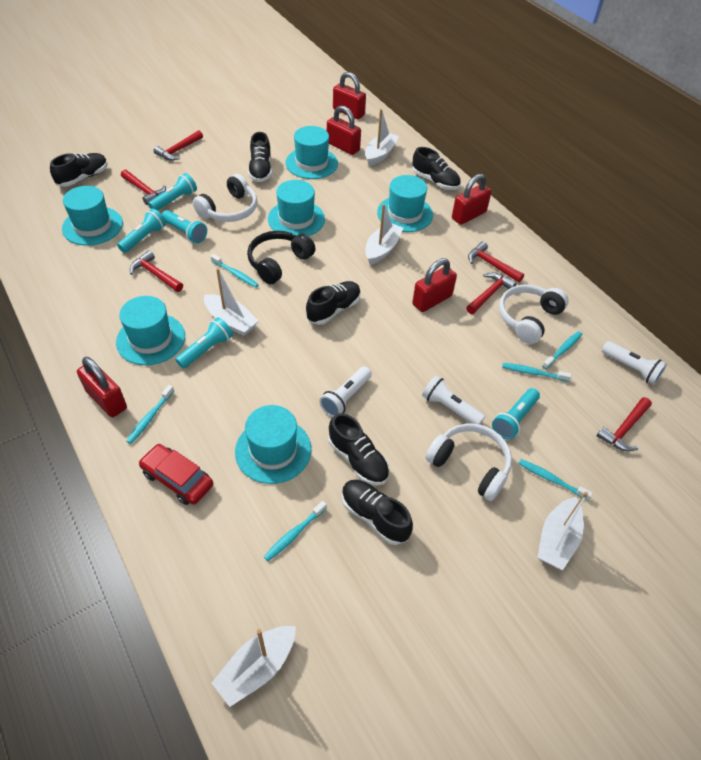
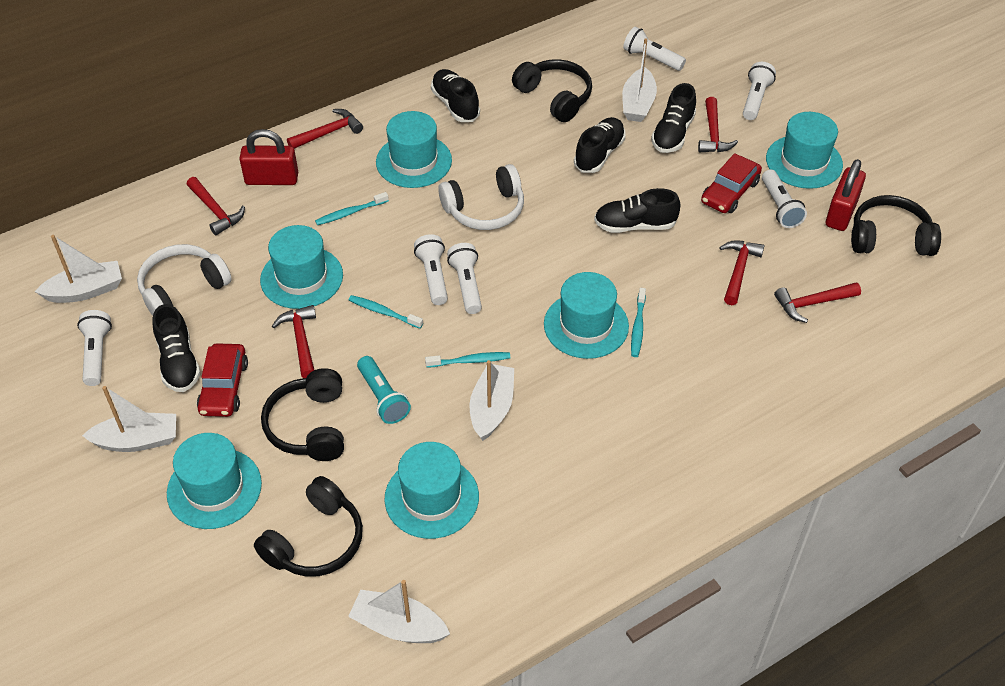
black headphones: [247,231,316,285] = 1 -> [254,476,363,577] [261,368,344,461] [512,59,592,122] [851,195,941,256] = 4
black shoe: [50,153,108,187] [248,132,272,182] [306,281,361,325] [328,413,390,485] [342,480,413,545] [412,147,461,190] = 6 -> [152,304,201,392] [431,69,480,122] [574,117,625,173] [594,188,680,233] [651,83,696,153] = 5
red car: [139,444,213,505] = 1 -> [197,343,248,417] [701,153,762,213] = 2
red padlock: [77,357,127,417] [327,105,361,155] [333,72,366,119] [412,258,457,312] [452,174,492,225] = 5 -> [239,129,298,185] [826,159,866,231] = 2
turquoise flashlight: [117,209,166,253] [148,173,197,211] [162,210,207,243] [175,317,233,369] [492,388,540,440] = 5 -> [357,356,411,424] = 1
turquoise toothbrush: [126,385,174,444] [211,254,259,288] [264,501,327,561] [502,363,571,382] [518,459,593,501] [542,331,582,369] = 6 -> [315,192,389,225] [349,295,423,328] [425,352,510,368] [631,288,646,357] = 4
white flashlight: [319,367,372,417] [422,375,485,425] [602,341,667,385] = 3 -> [77,310,112,386] [414,234,448,305] [447,243,482,314] [623,27,686,71] [743,62,776,120] [762,170,807,228] = 6
white headphones: [193,174,257,222] [426,424,512,501] [499,285,569,344] = 3 -> [137,244,232,316] [438,164,524,230] = 2

